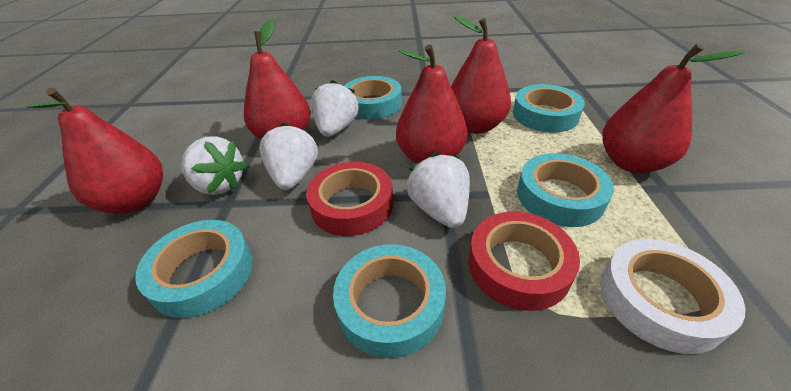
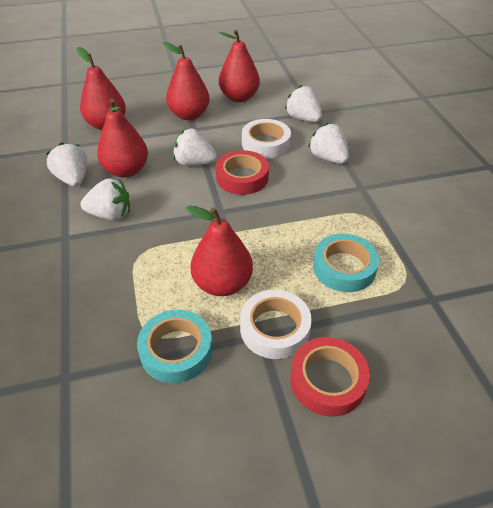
turquoise tape: [135,220,253,318] [333,244,446,358] [344,76,402,120] [513,84,585,132] [517,153,614,227] = 5 -> [137,310,212,383] [313,234,379,292] = 2
white strawberry: [181,136,247,195] [259,123,318,190] [311,80,359,137] [407,152,470,228] = 4 -> [46,143,87,187] [80,178,130,220] [173,128,217,166] [285,85,322,122] [308,123,349,164] = 5
white tape: [600,239,746,354] = 1 -> [240,290,312,359] [242,119,291,158] = 2

